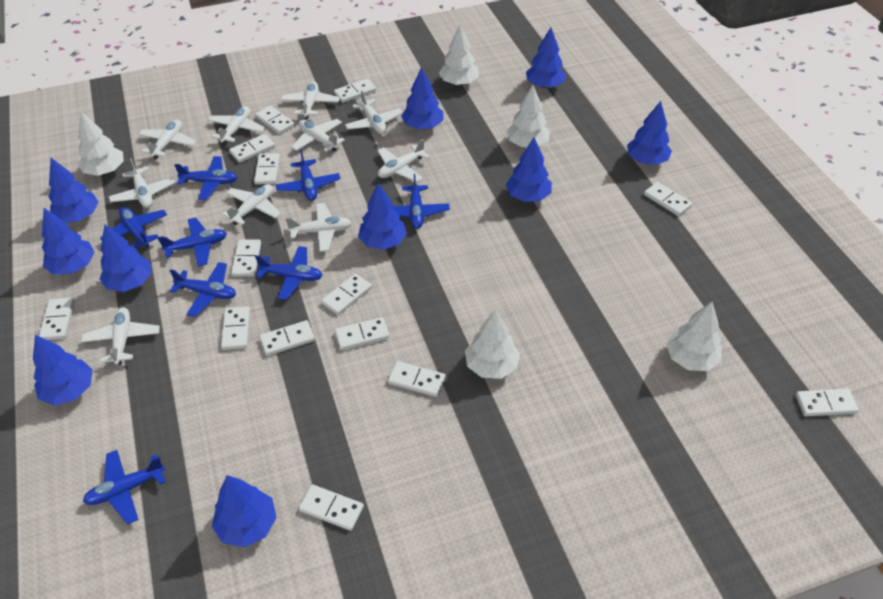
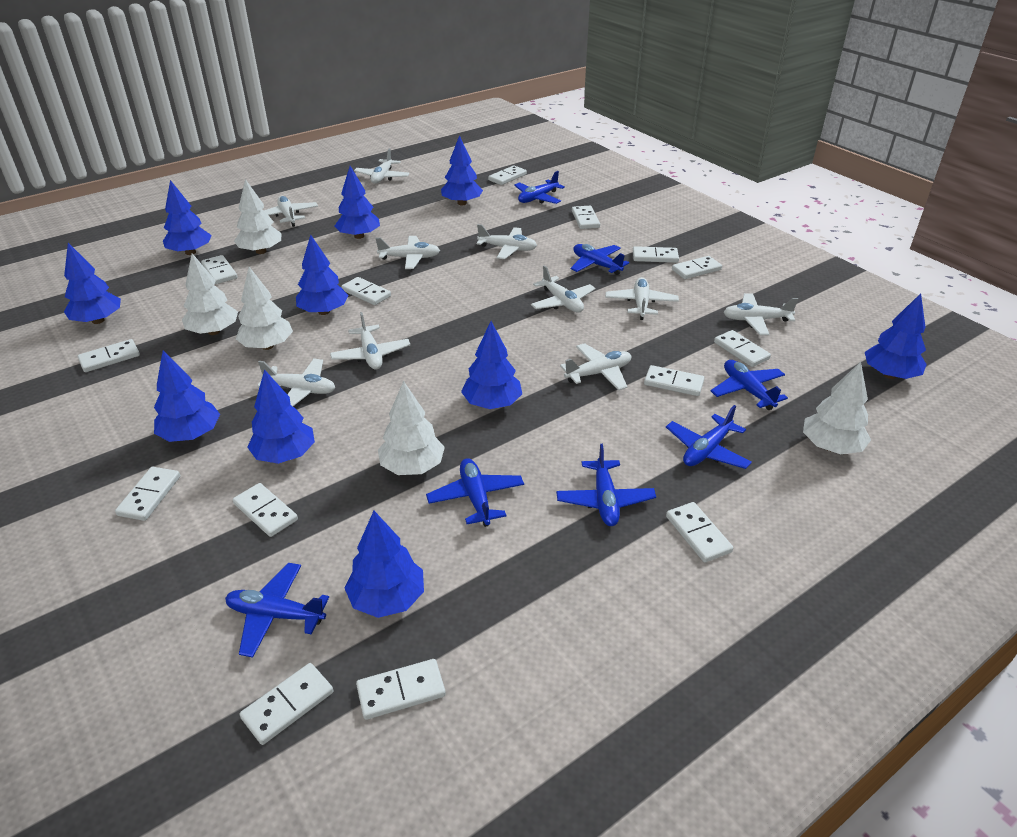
blue plane: [83,450,166,525] [100,207,167,248] [157,217,227,267] [169,262,236,317] [175,156,237,200] [255,246,323,300] [276,149,341,201] [393,174,450,229] = 8 -> [225,563,329,658] [426,458,524,527] [514,171,565,204] [556,444,656,526] [570,244,629,275] [666,405,752,469] [711,360,788,410] = 7

